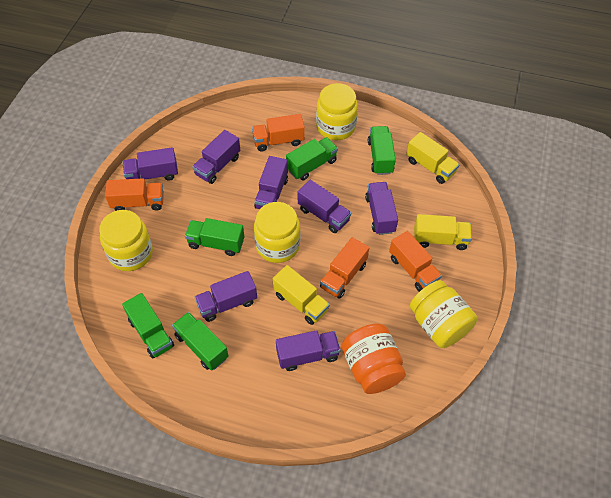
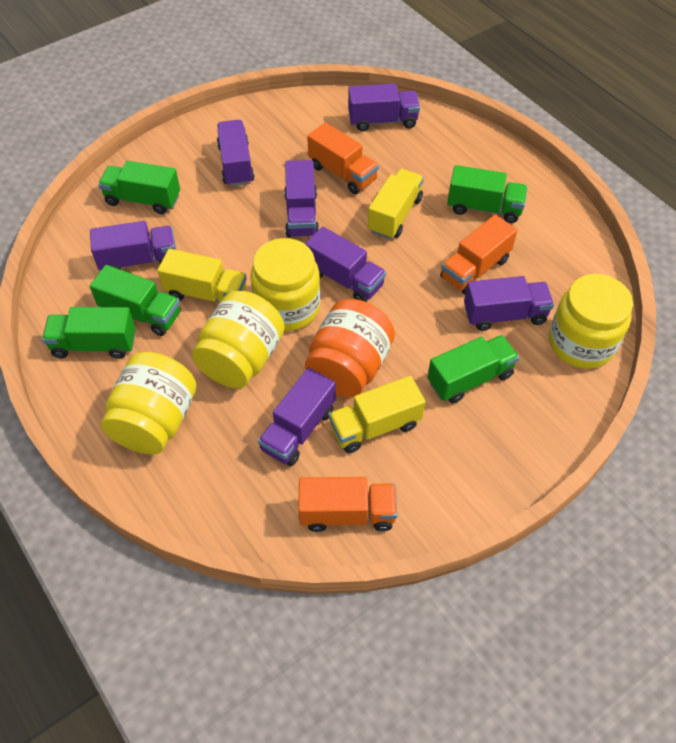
orange truck: [105,178,164,211] [252,114,305,152] [320,237,369,299] [389,231,442,292] = 4 -> [298,477,398,532] [307,122,379,194] [440,215,517,294] = 3

